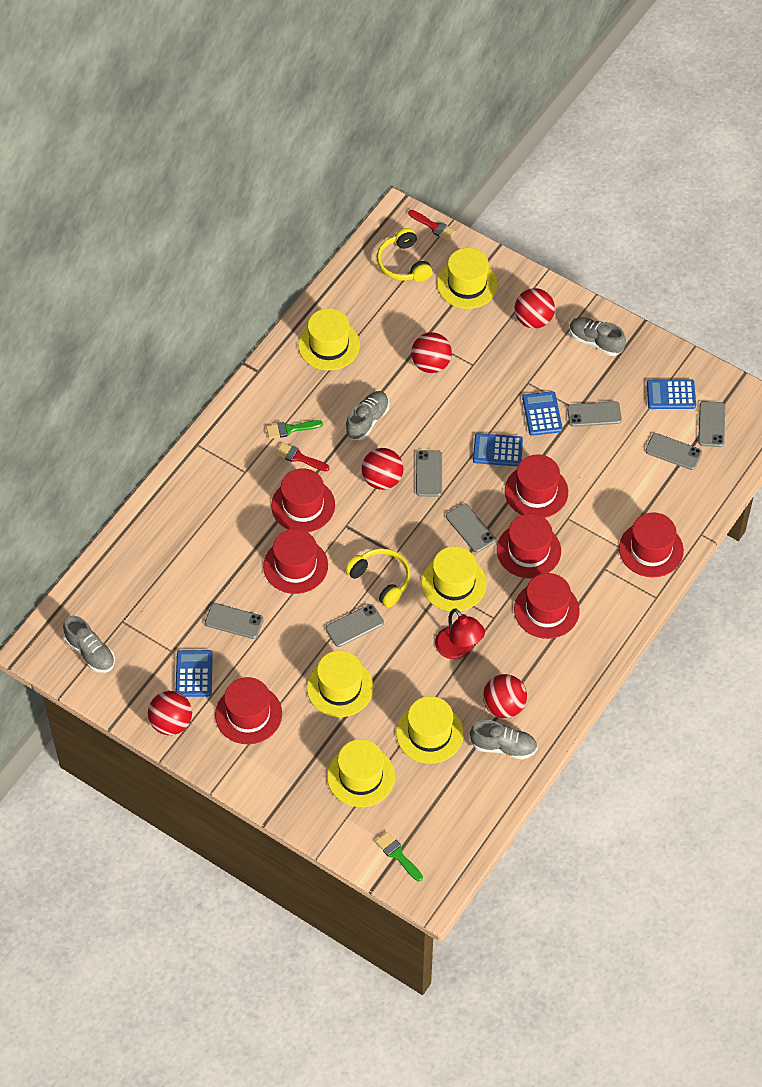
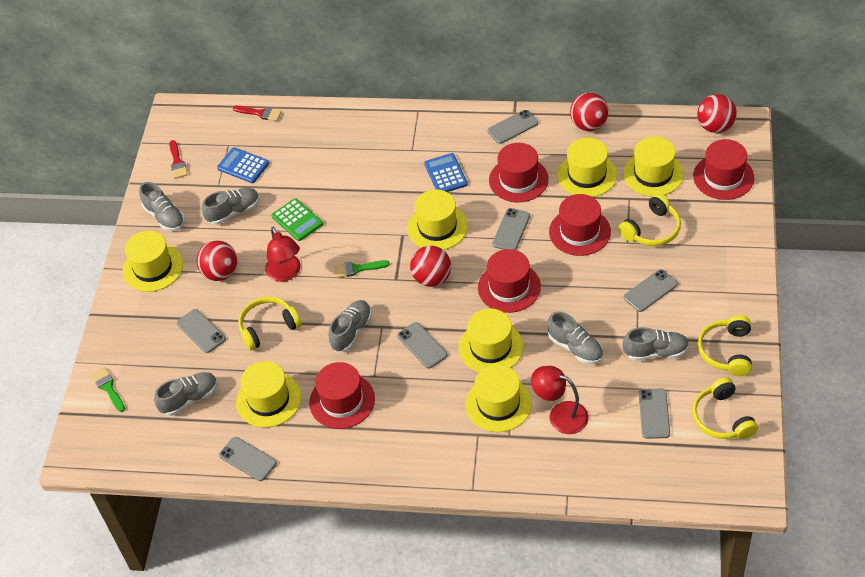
blue calculator: [176,650,213,697] [473,433,523,466] [522,391,563,436] [647,379,696,409] = 4 -> [217,147,269,183] [424,153,468,192] = 2
green calculator: none = 0 -> [272,198,323,241] = 1
grey shoe: [63,615,115,673] [345,391,389,440] [470,720,537,759] [569,317,626,356] = 4 -> [139,182,185,231] [154,372,217,416] [202,188,259,225] [329,300,372,352] [548,311,603,364] [623,327,689,361] = 6
red ball: [148,691,192,735] [362,448,403,490] [411,332,452,373] [483,674,527,718] [515,288,555,329] = 5 -> [197,240,237,281] [410,246,451,287] [570,93,609,131] [697,94,737,133] = 4
red hat: [215,677,282,744] [263,529,328,594] [271,468,335,532] [497,514,561,578] [505,454,568,518] [514,573,580,639] [619,512,684,577] = 7 -> [309,362,375,429] [478,249,541,313] [489,143,549,202] [549,194,611,256] [693,139,754,200] = 5
red lamp: [435,608,485,660] = 1 -> [265,227,300,282] [531,366,589,434] = 2
yellow hat: [298,308,360,370] [307,650,374,717] [327,739,395,807] [396,696,464,764] [421,546,487,611] [437,248,498,309] = 6 -> [123,231,183,292] [236,361,301,428] [407,190,468,250] [459,309,523,372] [465,365,532,432] [557,138,617,197] [623,136,684,197] = 7
yellow headphones: [345,548,411,608] [377,228,433,282] = 2 -> [238,297,302,350] [619,194,681,246] [692,377,758,439] [698,315,752,376] = 4

